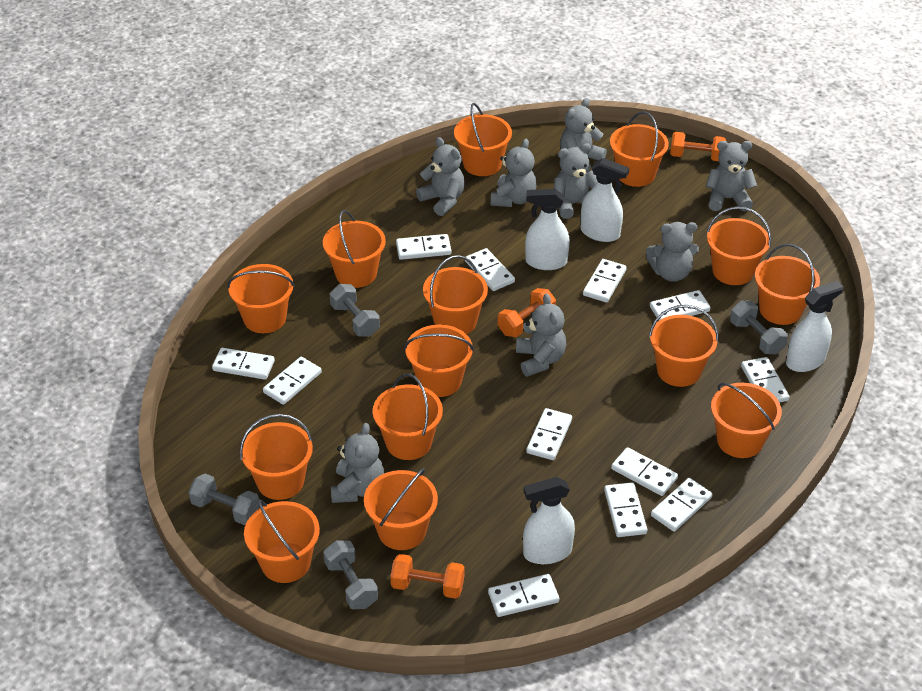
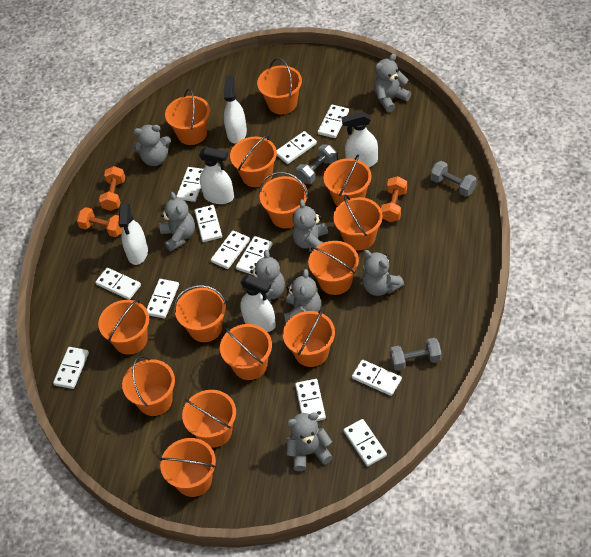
grey dumbbell: [189,473,260,525] [323,540,378,609] [330,284,380,337] [730,300,788,354] = 4 -> [296,144,337,184] [390,338,442,371] [430,161,477,197] = 3
white spray bottle: [523,477,575,564] [525,189,570,270] [581,158,629,242] [786,281,843,372] = 4 -> [118,203,148,265] [199,147,234,204] [224,75,247,144] [240,275,276,332] [341,112,378,167] = 5

